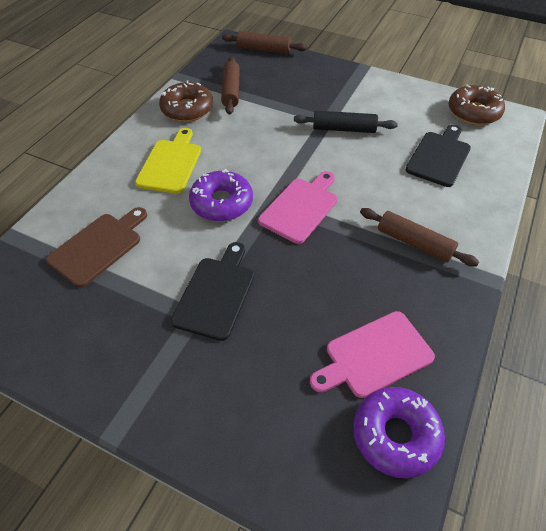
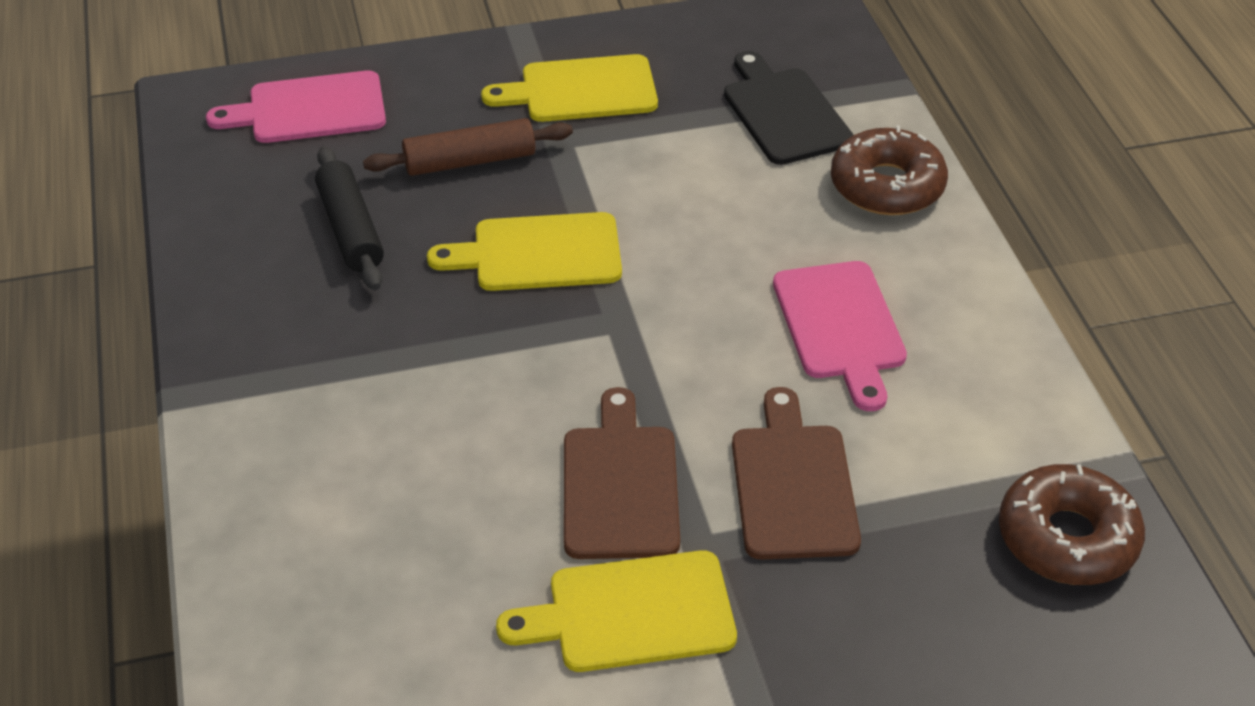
black cutting board: [171,242,254,341] [406,124,471,187] = 2 -> [724,51,853,165] = 1
brown cutting board: [46,207,147,287] = 1 -> [564,387,680,559] [732,387,861,560] = 2
brown rolling pin: [221,56,240,115] [222,31,307,54] [360,208,479,267] = 3 -> [363,118,573,176] = 1
purple donut: [189,169,253,221] [353,387,445,478] = 2 -> none = 0
yellow cutting board: [135,128,201,194] = 1 -> [427,212,622,291] [481,54,658,122] [496,550,737,672] = 3

